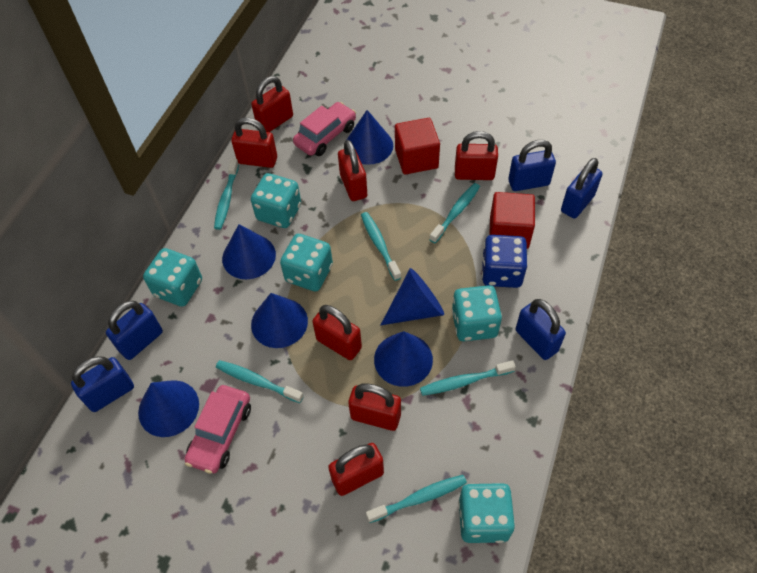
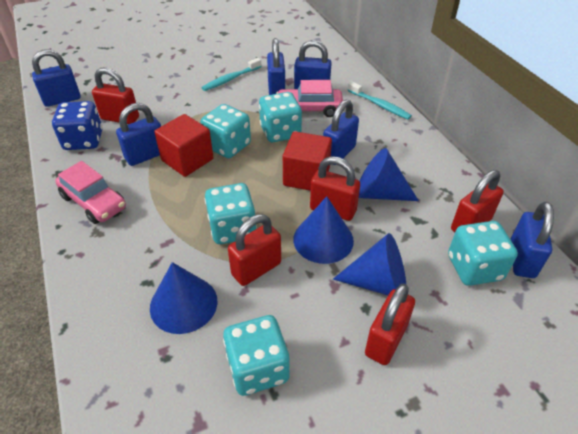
blue cone: [138,380,199,437] [222,224,276,279] [251,293,308,348] [347,110,393,165] [374,331,433,387] [381,268,444,325] = 6 -> [150,262,217,334] [293,196,354,264] [333,233,406,295] [359,148,419,201] = 4
blue padlock: [71,356,134,412] [106,301,163,360] [508,140,556,191] [516,299,566,360] [561,158,603,219] = 5 -> [32,49,81,107] [116,103,161,166] [267,38,285,95] [294,40,332,89] [323,100,359,165] [510,202,554,278] = 6
red padlock: [231,117,277,168] [251,76,293,132] [313,305,362,360] [328,443,384,496] [338,140,367,201] [348,383,401,431] [455,131,498,180] = 7 -> [92,67,139,124] [228,214,281,286] [310,156,360,221] [365,283,415,365] [451,170,504,232] = 5
turquoise toothbrush: [214,159,239,230] [216,360,304,403] [361,212,401,281] [366,475,467,523] [420,360,516,396] [429,183,480,243] = 6 -> [202,58,262,91] [348,81,412,120] = 2

